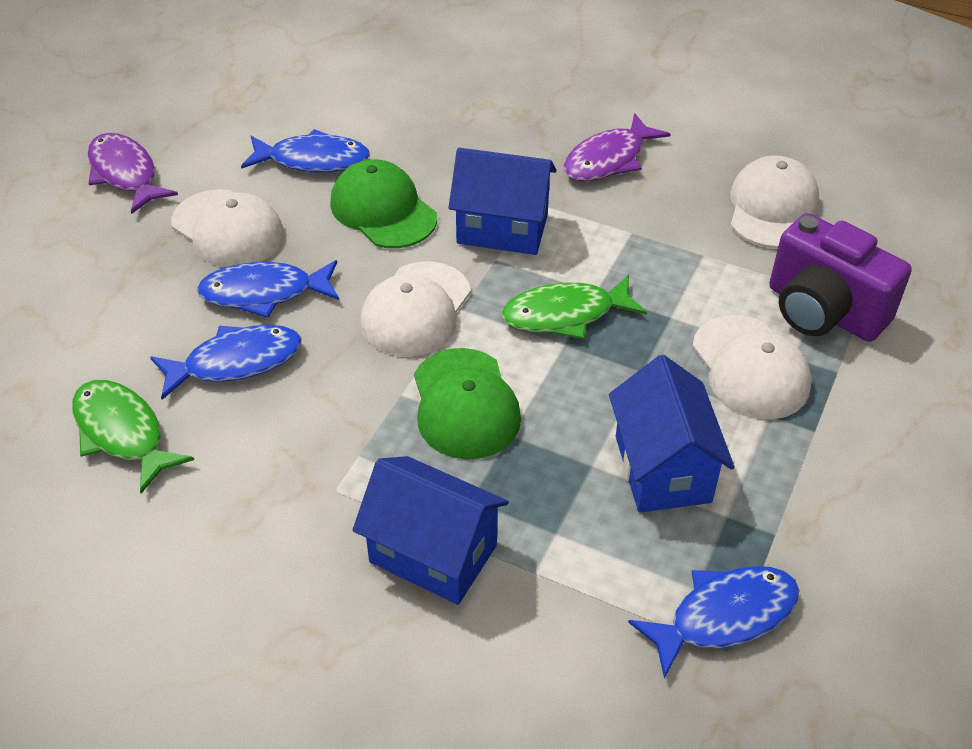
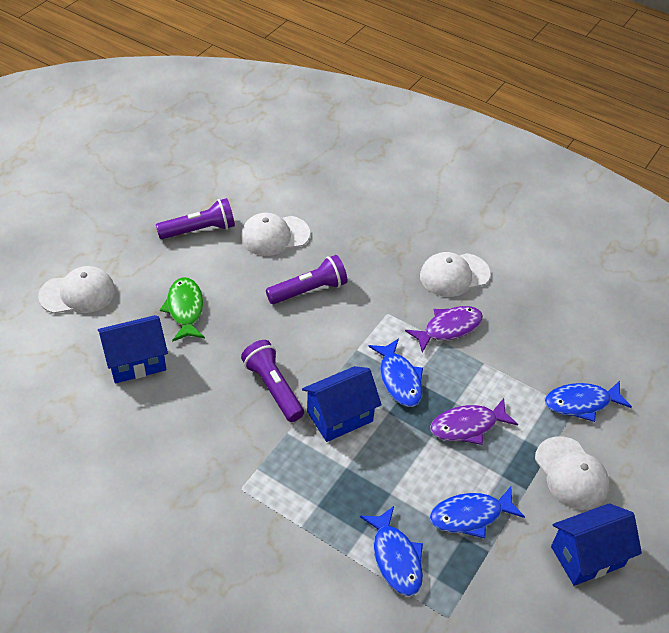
green cap: [330,159,437,248] [414,348,521,459] = 2 -> none = 0
green fish: [72,380,194,493] [502,275,647,339] = 2 -> [160,277,205,342] = 1
purple camera: [769,213,912,342] = 1 -> none = 0
purple flashlight: none = 0 -> [156,198,235,239] [241,340,304,422] [266,255,347,304] = 3

